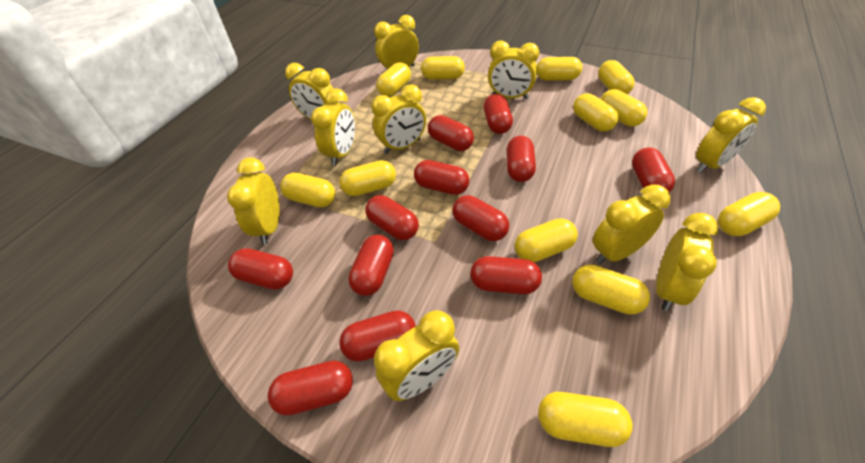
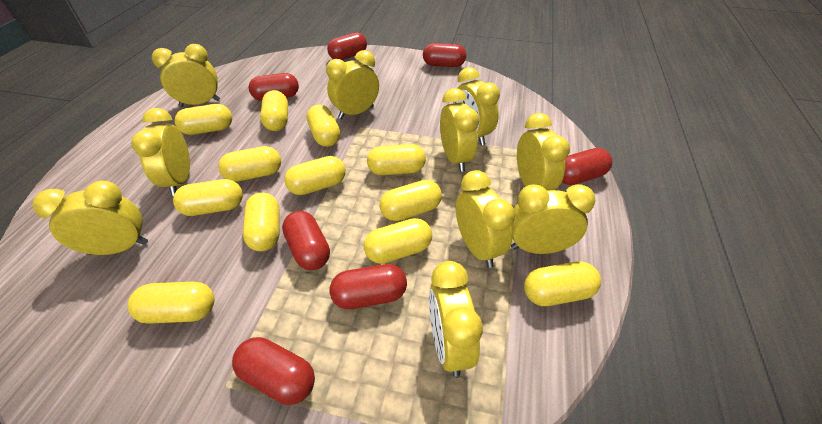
red capsule: [228,248,293,290] [268,361,353,416] [339,310,416,362] [348,235,394,296] [365,195,419,240] [414,160,470,195] [428,115,474,151] [452,195,509,241] [470,256,542,294] [484,94,513,134] [507,136,536,182] [632,147,675,193] = 12 -> [232,337,315,405] [249,73,299,101] [282,211,330,270] [327,32,367,60] [330,264,407,309] [423,43,466,67] [562,148,612,185] = 7

